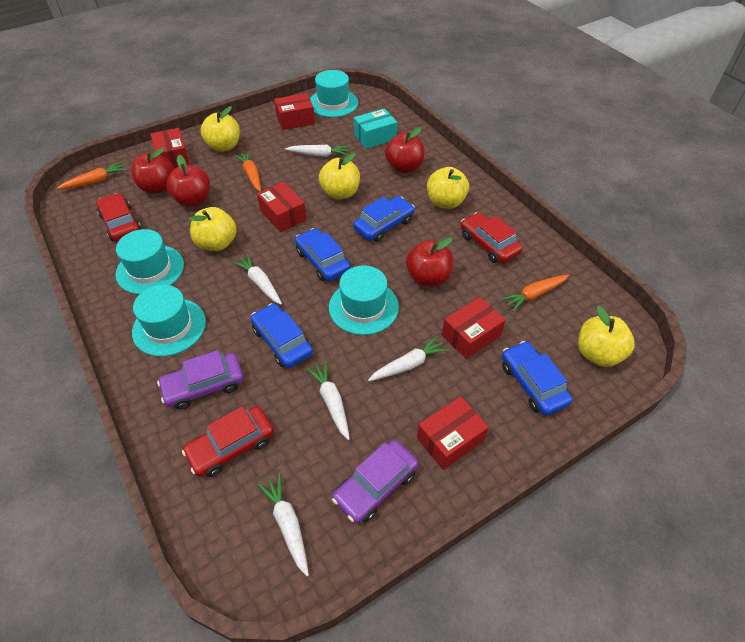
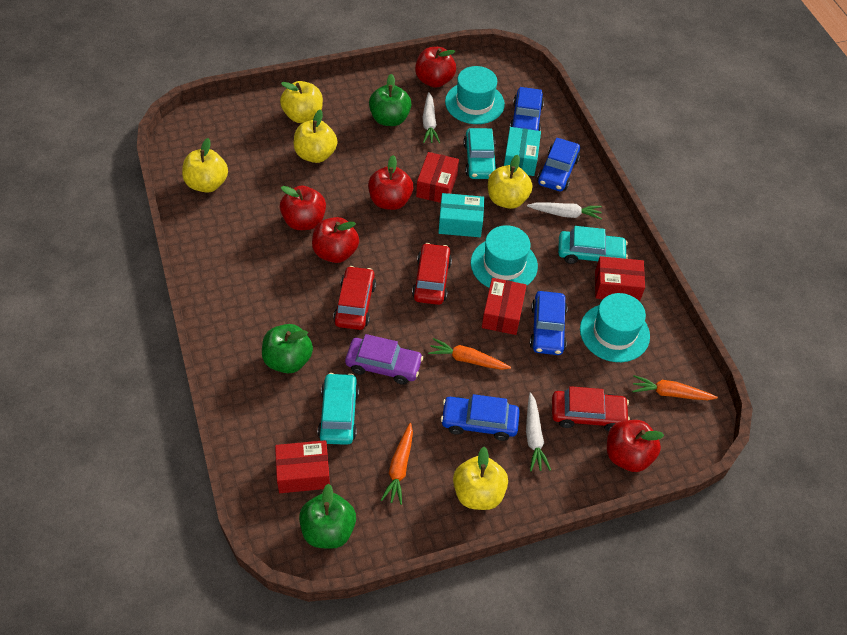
green apple: none = 0 -> [262,324,313,374] [299,484,356,549] [369,74,411,126] = 3
purple car: [157,350,244,410] [332,440,418,524] = 2 -> [345,334,423,385] = 1
red apple: [131,147,174,193] [166,155,210,207] [385,127,424,173] [406,237,454,286] = 4 -> [280,186,326,230] [312,217,359,263] [368,155,413,210] [415,47,456,88] [607,420,664,472] = 5
red box: [151,128,190,169] [257,182,307,232] [274,93,315,130] [417,396,489,470] [442,297,506,359] = 5 -> [275,440,330,493] [416,152,459,203] [482,278,527,335] [595,256,645,302] = 4
turquoise box: [354,108,397,149] = 1 -> [438,193,484,237] [504,127,541,176] = 2
turquoise car: none = 0 -> [318,373,359,445] [463,128,498,179] [558,226,628,264] = 3
turquoise hat: [116,229,184,294] [132,285,206,357] [310,70,358,117] [329,265,399,335] = 4 -> [445,66,505,124] [471,225,538,288] [580,293,650,362] = 3
white carrot: [232,254,282,305] [257,474,309,576] [285,145,349,157] [306,361,350,440] [368,336,449,381] = 5 -> [422,92,440,143] [526,393,551,471] [527,203,602,220] = 3

